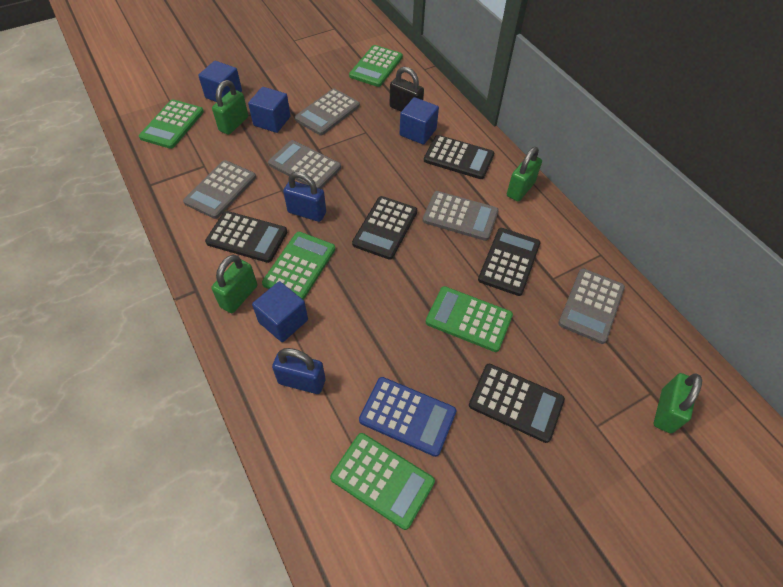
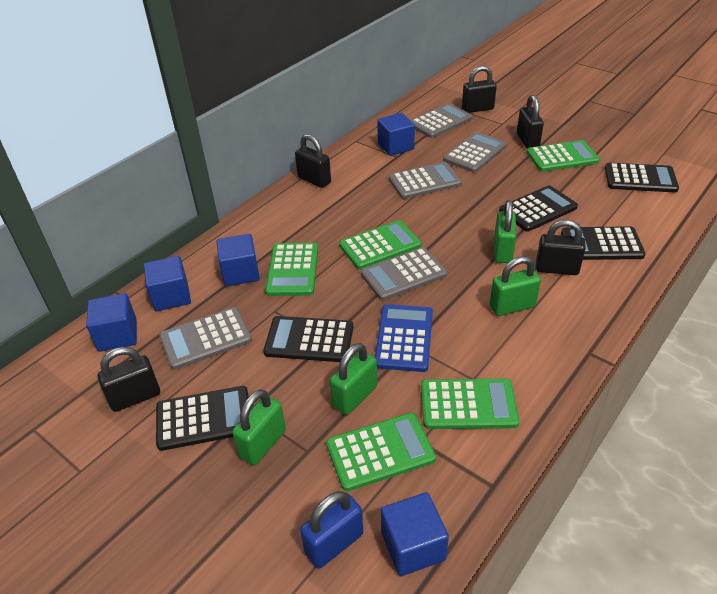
black padlock: [390,67,424,112] = 1 -> [98,347,160,412] [295,134,331,188] [462,66,497,113] [517,95,544,149] [536,219,586,275] = 5
blue cube: [198,61,242,102] [248,87,291,133] [252,281,308,342] [400,97,439,145] = 4 -> [86,293,137,352] [144,256,191,311] [216,234,260,286] [377,113,415,156] [381,492,449,577] = 5
blue padlock: [272,348,325,394] [283,171,326,222] = 2 -> [300,491,363,569] = 1

